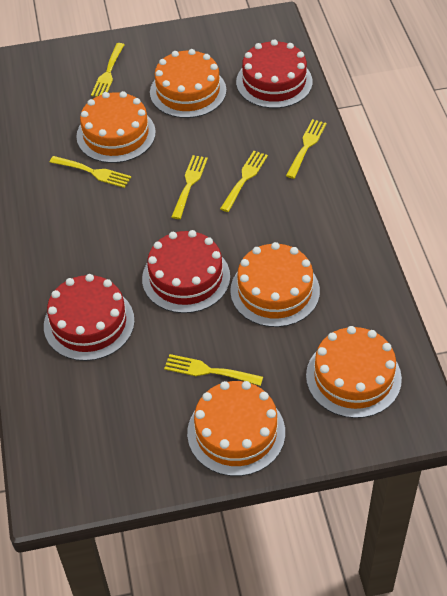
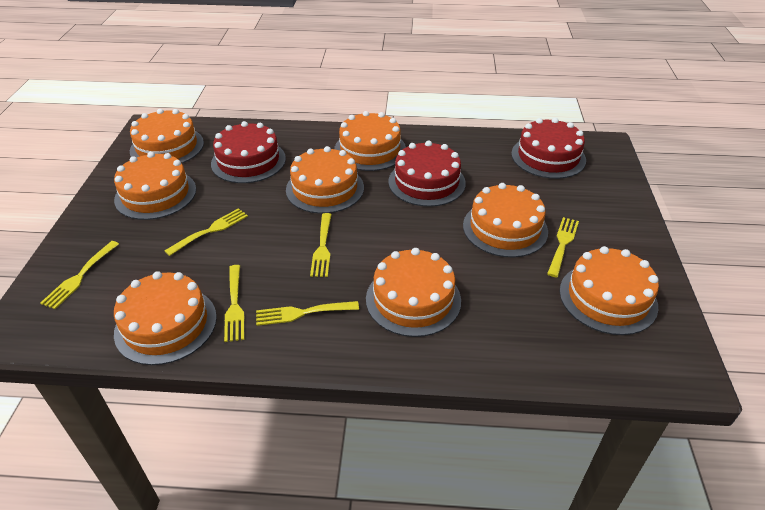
orange cake: [76,91,156,163] [150,49,226,118] [187,381,285,476] [230,242,320,327] [306,326,402,418] = 5 -> [114,152,196,220] [114,271,217,365] [130,109,204,163] [286,146,364,214] [334,111,406,171] [366,248,461,337] [463,183,548,257] [560,246,659,335] = 8

